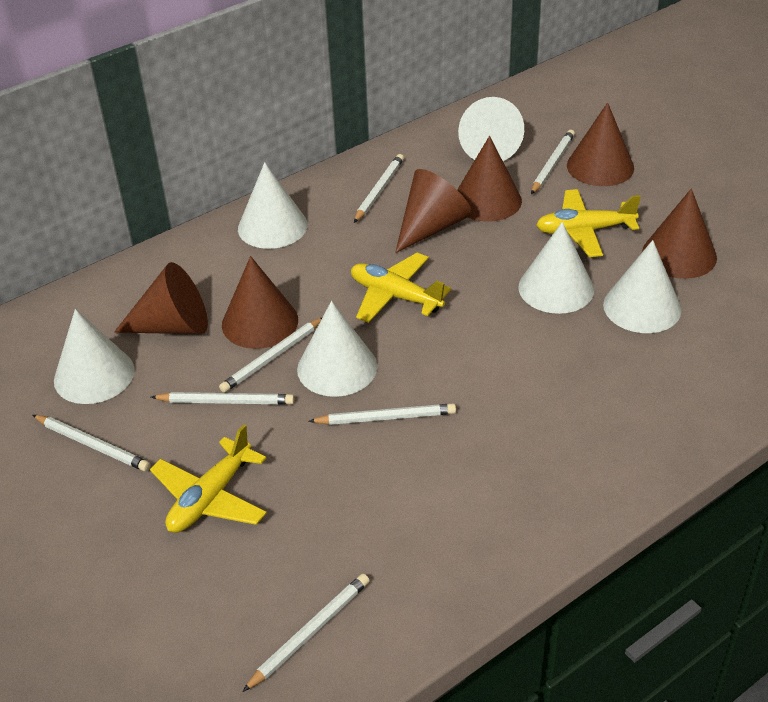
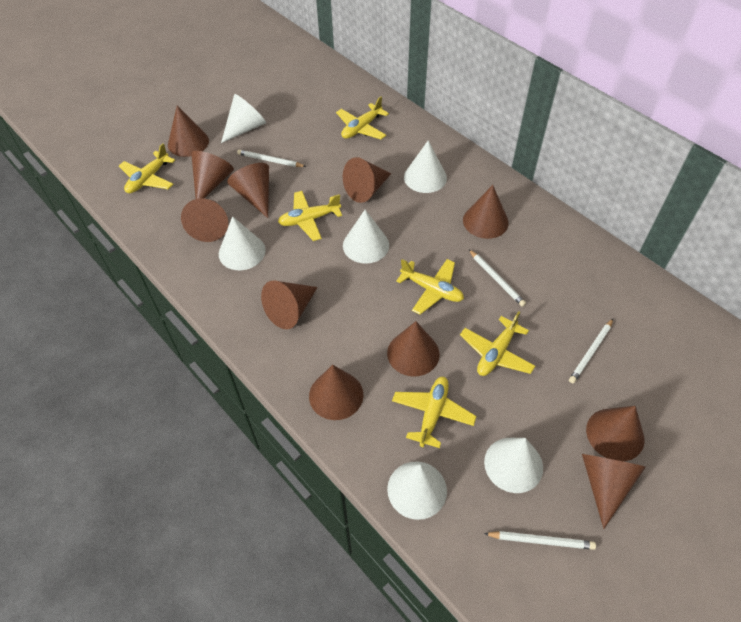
brown cone: [114,262,208,334] [222,256,298,349] [395,169,472,253] [457,136,522,221] [567,102,634,186] [642,188,717,279] = 6 -> [168,106,209,157] [181,198,228,242] [191,151,234,199] [227,163,269,218] [261,280,318,329] [309,365,363,420] [343,157,391,203] [387,321,440,377] [463,185,509,239] [582,454,646,529] [586,406,645,461] = 11
white pencil: [33,415,150,471] [151,392,294,405] [219,318,322,393] [242,574,370,692] [308,404,456,425] [354,154,404,223] [531,130,575,194] = 7 -> [237,150,306,167] [469,250,526,307] [484,531,596,550] [569,319,613,383] = 4
yellow plane: [150,424,267,533] [351,253,451,323] [536,189,641,257] = 3 -> [119,143,175,193] [278,191,342,241] [336,96,389,139] [392,377,476,448] [396,259,464,315] [460,311,535,376] = 6

